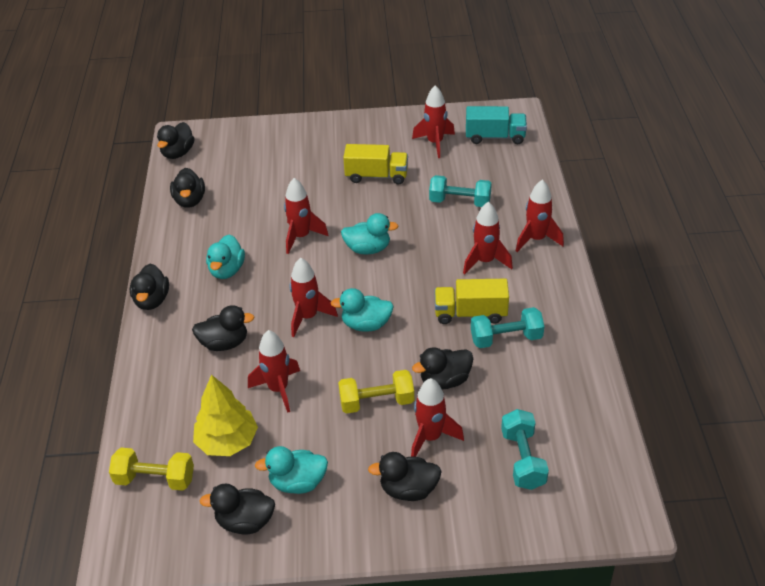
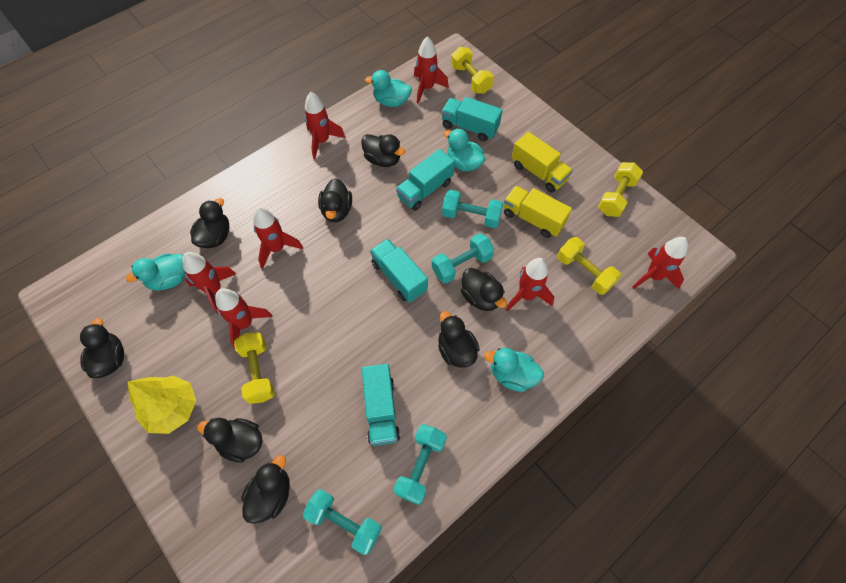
black duck: [130,264,169,310] [157,122,195,159] [170,168,205,208] [192,305,255,351] [199,483,275,535] [368,452,442,501] [412,347,473,389] = 7 -> [80,318,124,378] [190,198,230,248] [197,418,262,463] [242,455,290,524] [318,178,352,222] [361,134,405,167] [438,311,480,368] [461,268,507,311] = 8
turquoise dumbbell: [429,175,492,207] [471,307,544,348] [501,409,549,490] = 3 -> [303,489,382,555] [394,424,447,505] [432,233,494,283] [442,190,503,228] = 4
turquoise truck: [466,106,527,144] = 1 -> [362,364,400,446] [370,239,428,303] [396,149,455,211] [441,97,503,141] = 4
yellow dumbbell: [109,448,194,491] [338,370,414,414] = 2 -> [234,332,275,404] [451,47,494,94] [557,237,621,295] [598,162,643,217] = 4

